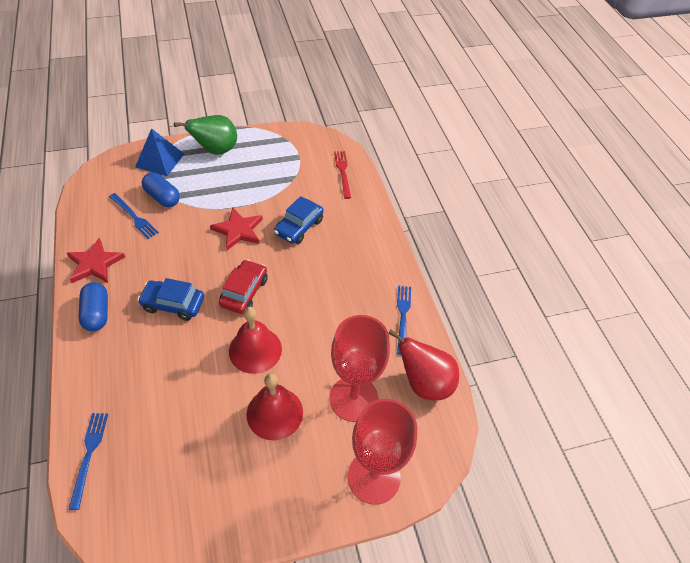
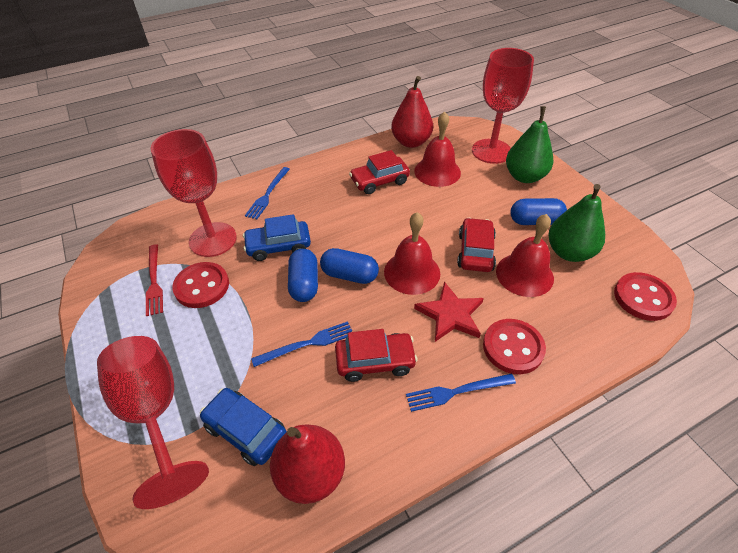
blue capsule: [79,282,108,331] [142,172,180,207] = 2 -> [288,249,318,302] [320,248,379,284] [510,198,567,225] = 3
blue pyramid: [135,128,184,176] = 1 -> none = 0
green pear: [174,115,237,155] = 1 -> [506,106,553,183] [548,184,605,262] = 2
red bell: [229,307,282,374] [247,373,303,440] = 2 -> [384,212,440,295] [414,111,461,187] [496,214,554,297] = 3
red button: none = 0 -> [172,262,229,308] [483,319,546,374] [614,272,677,321] = 3
red car: [219,259,268,314] = 1 -> [335,329,418,382] [349,150,410,194] [457,218,496,272] = 3
red goblet: [330,315,390,422] [348,399,417,505] = 2 -> [97,336,209,509] [150,129,237,257] [472,48,534,164] = 3
red pear: [388,329,459,401] = 1 -> [270,424,345,504] [391,76,433,148] = 2
red star: [67,238,125,283] [210,207,263,251] = 2 -> [414,282,484,342] = 1

